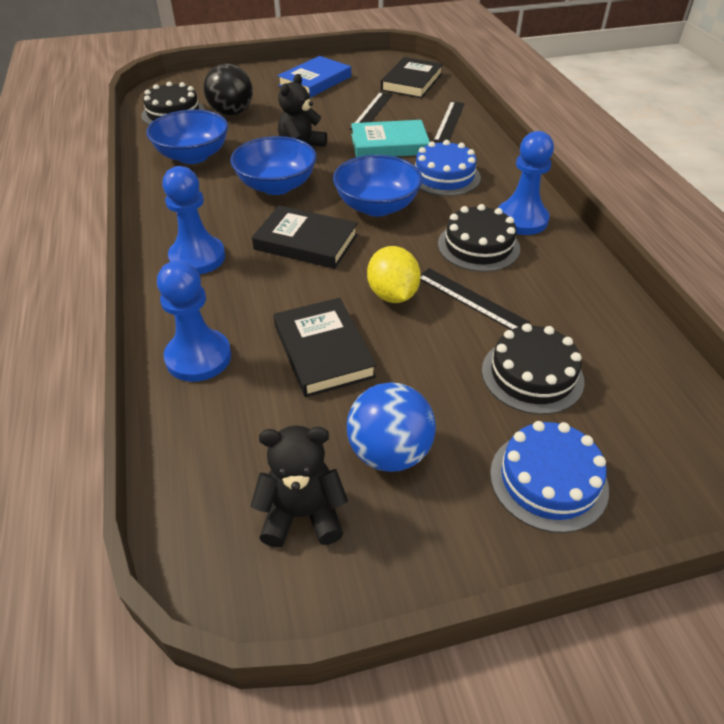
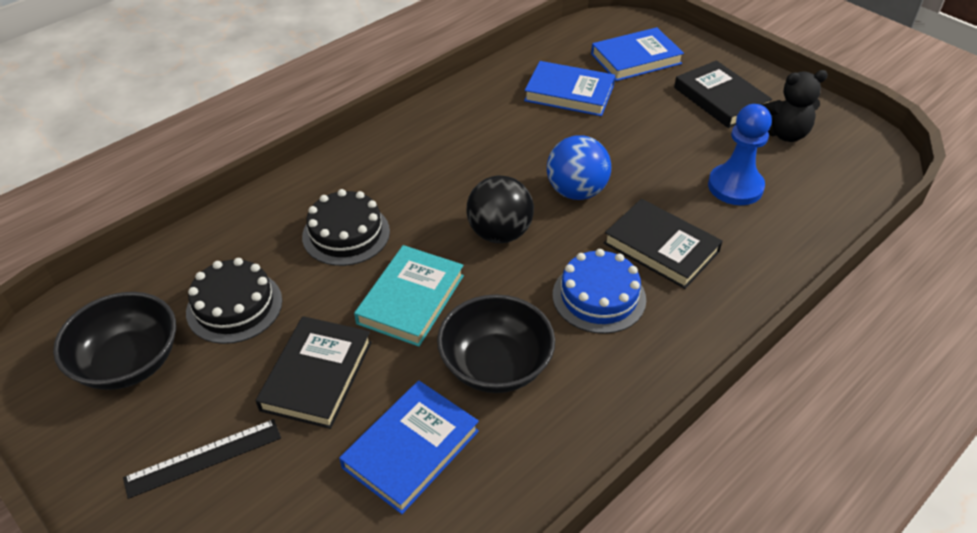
black bowl: none = 0 -> [53,292,176,390] [437,294,555,393] = 2
black cake: [141,82,205,125] [438,204,520,272] [482,323,584,414] = 3 -> [186,258,282,344] [302,189,390,266] = 2
black ruler: [350,92,393,130] [420,268,531,330] [433,101,465,143] = 3 -> [123,419,281,499] = 1
black teddy bear: [250,425,348,548] [278,74,327,150] = 2 -> [762,70,828,142] = 1
blue book: [278,56,351,98] = 1 -> [339,381,479,514] [524,61,615,116] [591,27,684,81] = 3
blue bowl: [146,109,228,164] [230,136,317,195] [333,155,423,216] = 3 -> none = 0
blue cake: [415,140,481,196] [490,421,609,533] = 2 -> [553,249,646,334] = 1
blue pawn: [157,260,231,382] [162,166,225,275] [498,131,554,235] = 3 -> [708,104,772,205] = 1
yellow lemon: [367,246,421,303] = 1 -> none = 0

